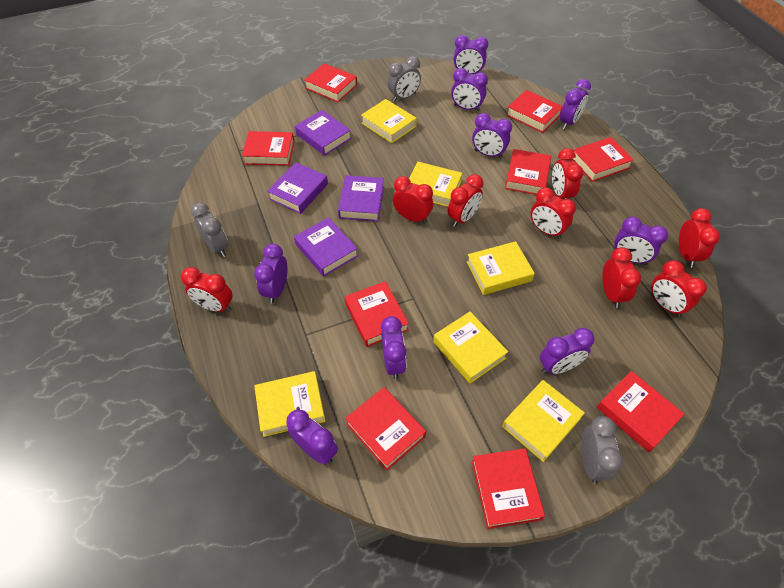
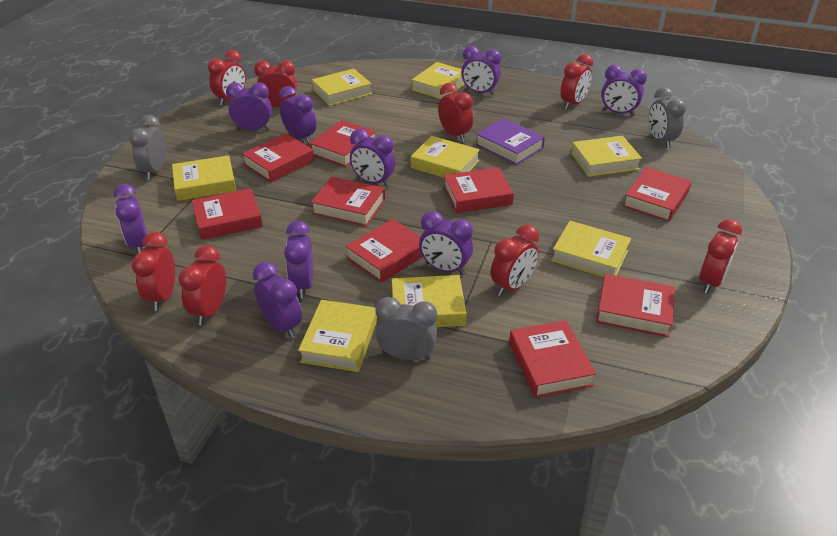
purple book: [267,162,328,214] [294,217,358,277] [295,110,351,156] [338,175,384,221] = 4 -> [475,118,545,165] = 1
yellow book: [254,371,326,437] [361,99,417,143] [409,162,462,207] [433,312,508,384] [467,241,535,295] [502,380,585,462] = 6 -> [172,155,236,201] [298,300,377,372] [312,68,372,106] [392,275,467,327] [411,62,465,99] [411,136,480,178] [551,221,631,277] [571,136,642,177] = 8

